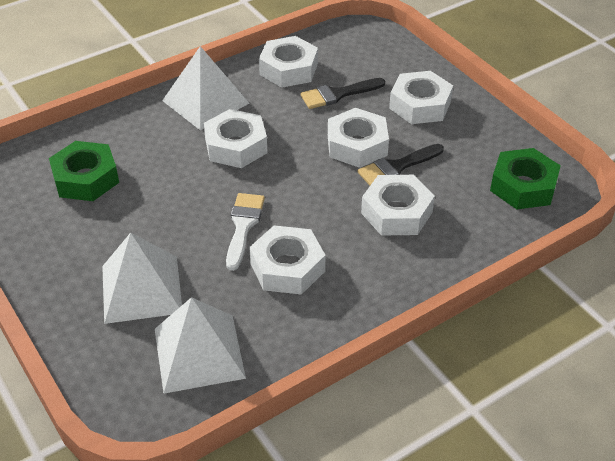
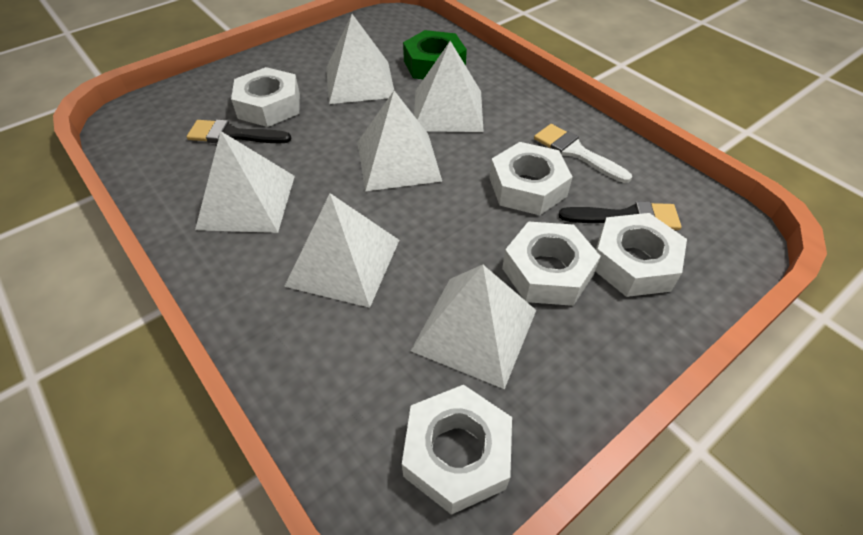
green nut: [49,141,119,201] [490,148,561,209] = 2 -> [403,30,467,79] = 1
white nut: [204,109,267,168] [249,225,326,295] [259,36,318,88] [328,108,389,168] [361,175,435,236] [389,71,453,124] = 6 -> [231,67,300,127] [402,385,512,515] [490,142,572,215] [502,221,601,306] [595,213,687,297] = 5
white pyramid: [102,233,182,324] [155,297,246,394] [162,46,249,130] = 3 -> [195,131,295,233] [284,193,399,308] [326,14,394,104] [357,91,442,191] [411,264,536,389] [414,41,484,132] = 6

